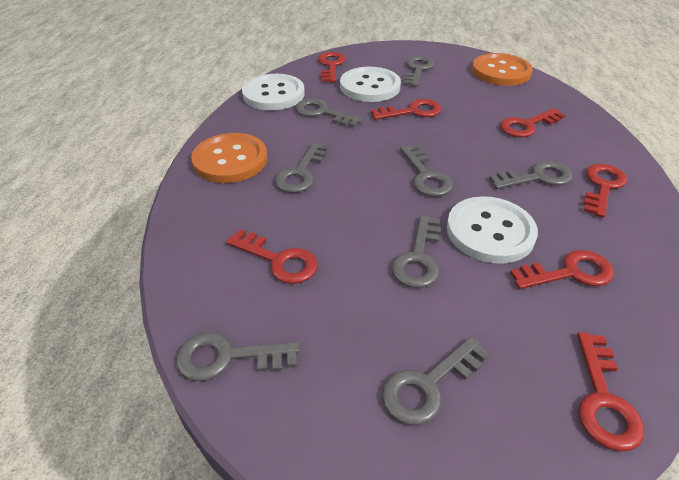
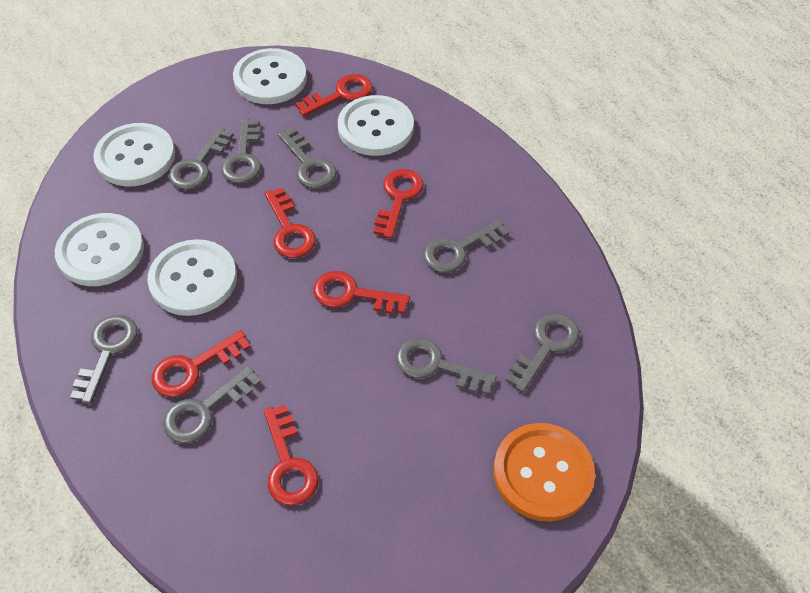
orange button: [191,133,267,183] [472,53,533,86] = 2 -> [493,423,595,522] = 1
red key: [226,230,318,284] [318,52,346,82] [371,99,442,120] [500,108,565,137] [510,250,614,289] [577,332,644,451] [583,164,628,218] = 7 -> [152,330,251,397] [264,404,318,506] [265,187,316,258] [295,74,372,116] [313,271,410,314] [374,169,424,239] = 6
white button: [242,74,305,110] [340,67,401,102] [447,196,538,264] = 3 -> [55,213,144,286] [93,123,175,187] [147,239,237,316] [233,48,307,104] [338,95,414,156] = 5

